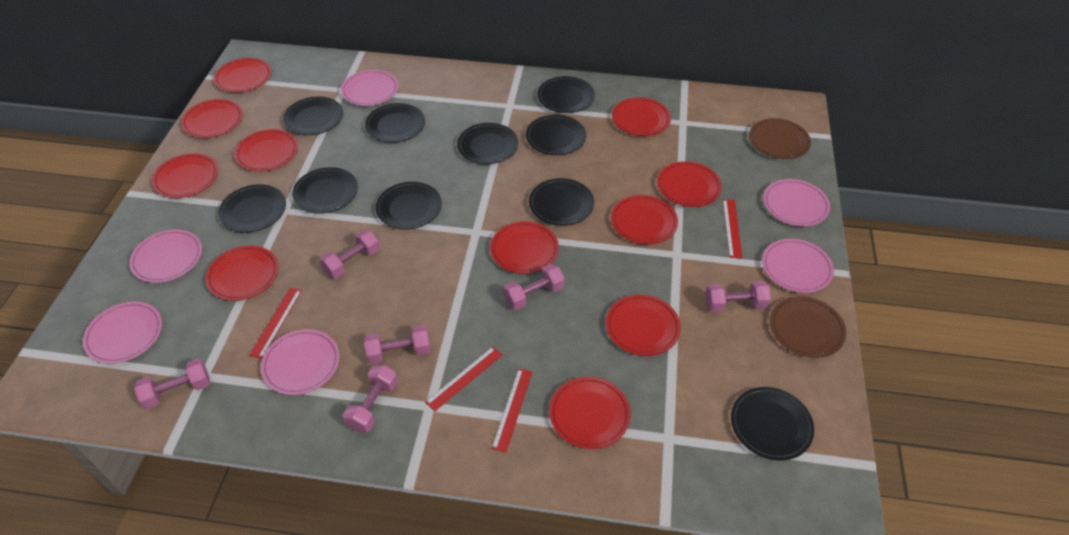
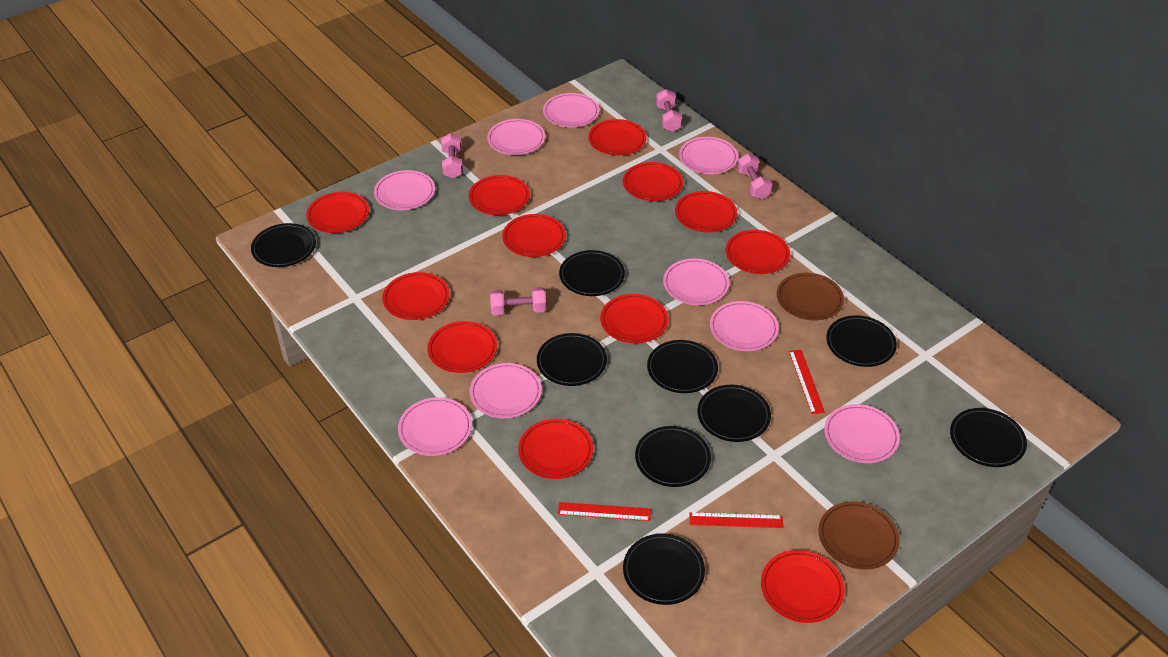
black plate: [218,184,286,233] [283,97,343,135] [292,167,358,214] [365,103,425,143] [376,182,442,230] [457,123,518,164] [526,115,586,155] [529,178,594,226] [537,76,595,113] [731,387,814,461] = 10 -> [251,223,316,267] [537,333,607,386] [559,250,625,296] [623,533,705,605] [635,426,711,487] [647,340,718,393] [697,385,771,442] [826,315,897,367] [950,408,1027,467] = 9
pink dumbbell: [134,358,210,409] [320,230,380,279] [343,365,398,432] [364,325,431,364] [503,264,565,310] [705,281,771,312] = 6 -> [441,133,463,178] [490,287,546,316] [656,89,682,132] [737,154,772,199] = 4
pink plate: [83,302,162,364] [129,229,202,283] [261,329,340,395] [341,70,398,106] [762,239,834,293] [763,179,830,227] = 6 -> [374,170,435,210] [398,397,472,456] [470,363,542,418] [487,119,545,155] [543,93,600,127] [663,258,729,305] [679,137,738,174] [710,301,779,351] [824,404,900,463] = 9
red plate: [152,153,218,198] [181,99,243,138] [206,246,278,301] [214,58,271,93] [235,129,298,171] [490,221,559,274] [549,377,630,449] [606,295,681,356] [611,195,678,244] [612,97,671,136] [657,161,722,207] = 11 -> [306,192,369,233] [382,272,450,320] [428,321,497,373] [469,175,530,215] [502,214,566,257] [518,419,593,479] [588,119,647,155] [600,294,668,343] [623,162,683,201] [675,191,737,233] [726,230,790,274] [761,550,844,623] = 12
red ruler: [249,288,302,359] [425,347,503,412] [491,368,532,453] [723,199,743,258] = 4 -> [558,502,651,521] [690,512,784,528] [789,350,825,414] = 3

